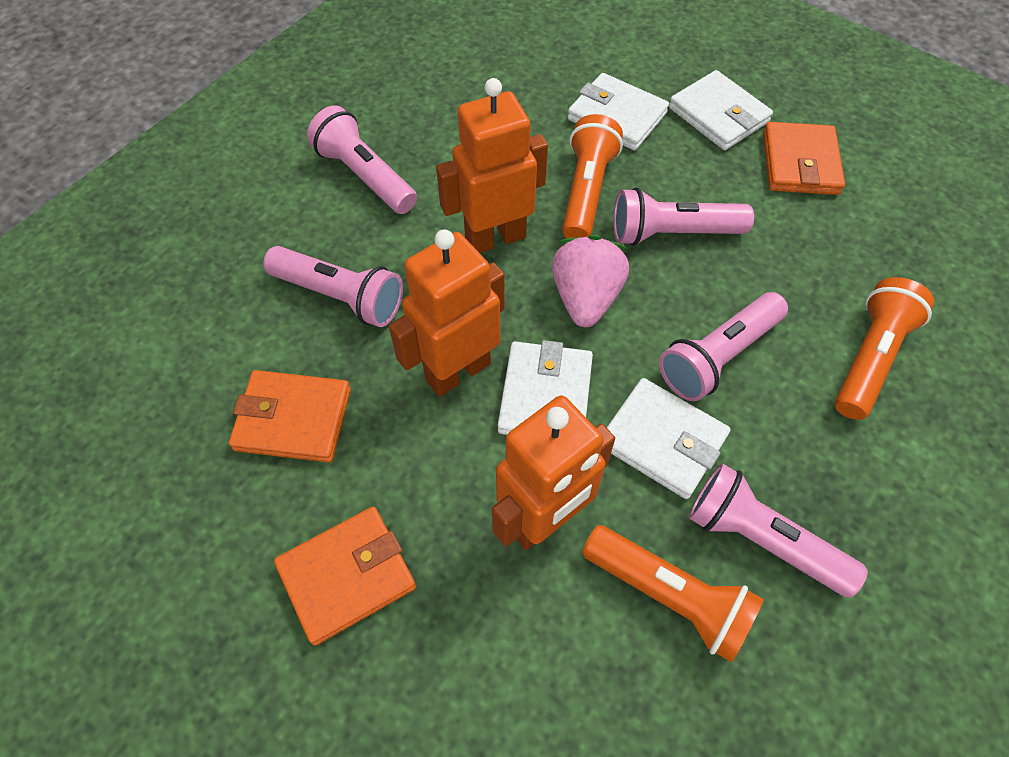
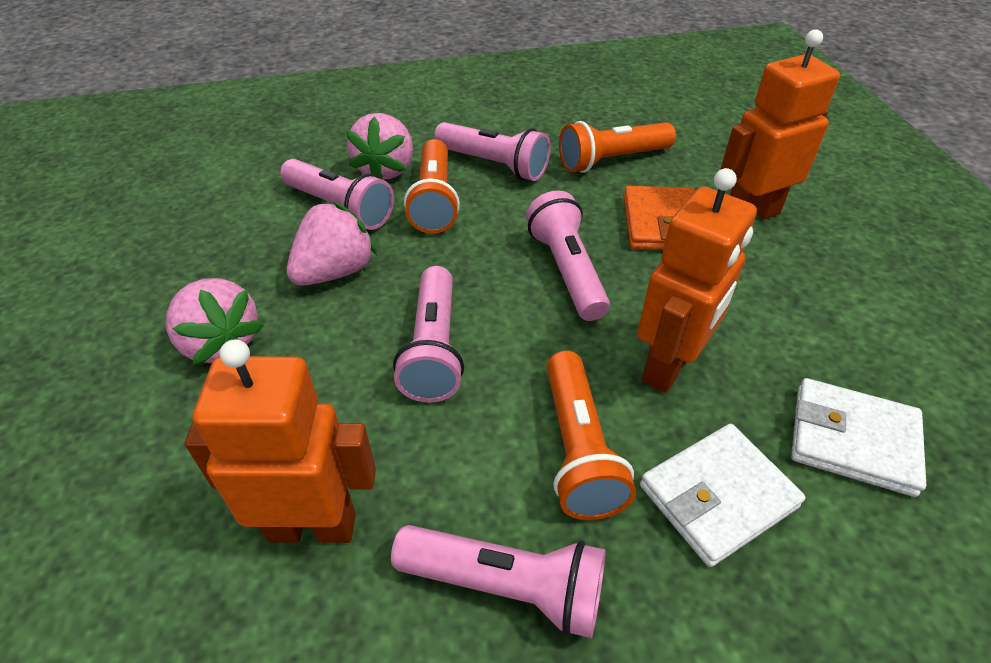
orange wallet: [229,370,351,463] [274,507,416,646] [763,122,845,195] = 3 -> [624,186,695,250] = 1
pink strawberry: [551,235,629,327] = 1 -> [166,278,264,365] [287,201,377,286] [346,113,413,180] = 3
white wallet: [498,340,593,435] [568,73,669,151] [607,378,731,499] [669,70,773,150] = 4 -> [640,424,806,567] [791,378,926,497] = 2

